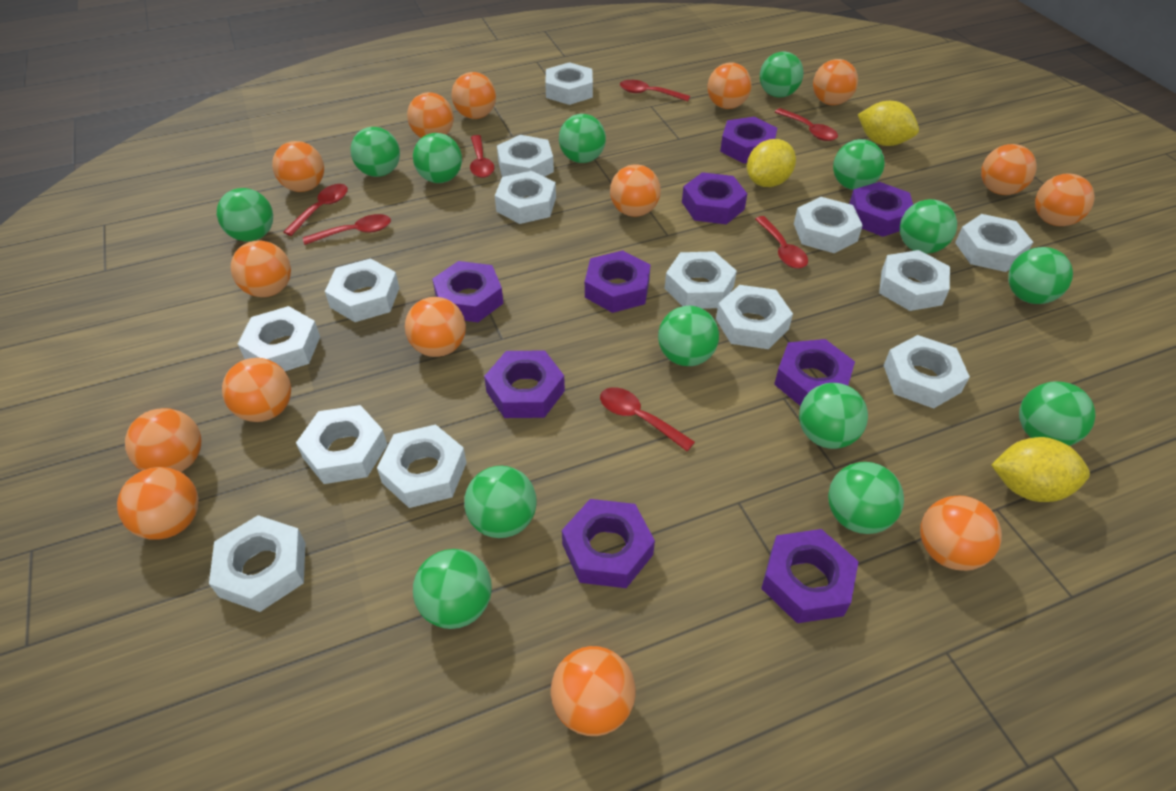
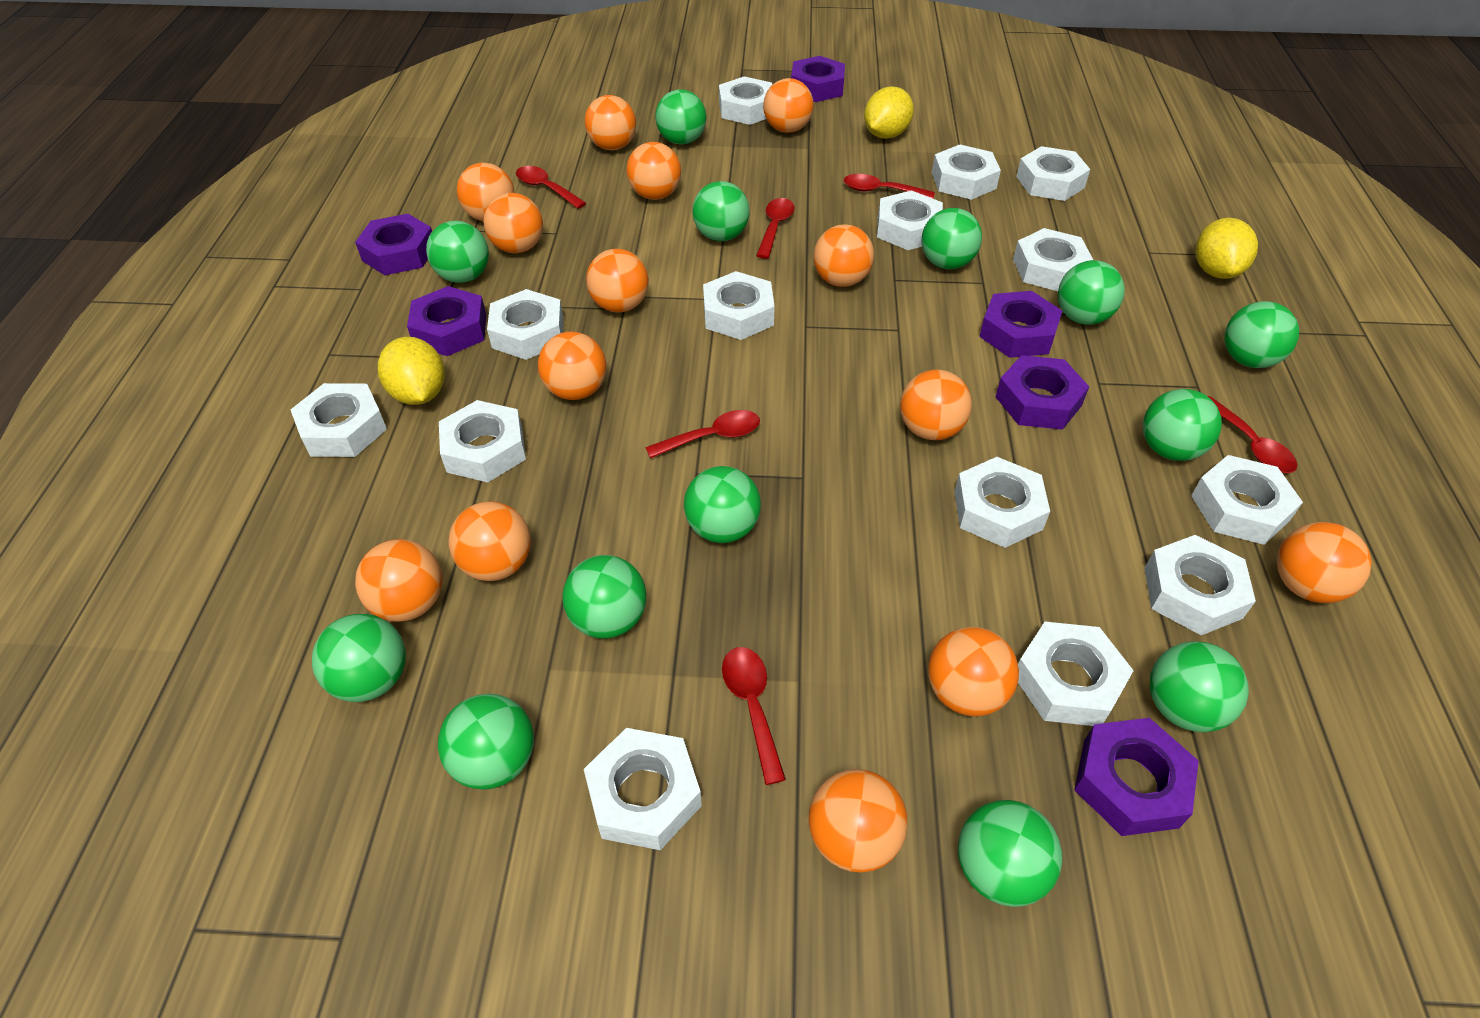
green ball: [217,188,273,242] [350,127,400,177] [413,133,462,183] [413,549,492,629] [464,466,537,538] [559,114,606,163] [658,306,719,366] [760,52,804,98] [799,383,868,449] [828,462,904,534] [833,139,885,190] [900,199,957,254] [1008,247,1073,304] [1019,381,1095,446] = 14 -> [312,614,406,702] [426,221,489,283] [438,694,534,790] [562,555,647,638] [655,89,707,145] [684,466,761,543] [692,181,750,241] [921,208,982,269] [958,800,1062,907] [1058,260,1125,325] [1143,389,1222,461] [1150,642,1249,732] [1225,301,1299,368] = 13
orange ball: [117,467,199,540] [125,408,201,472] [222,358,291,422] [231,240,291,297] [272,141,324,192] [405,297,466,357] [407,92,454,138] [452,72,496,119] [551,646,636,736] [610,164,661,217] [708,62,752,109] [813,59,858,105] [920,496,1002,571] [981,144,1037,195] [1035,174,1095,226] = 15 -> [355,539,442,622] [448,501,531,581] [457,163,514,221] [483,193,543,253] [538,332,606,400] [585,95,636,150] [586,249,649,313] [626,142,681,200] [763,78,813,133] [809,769,907,872] [814,224,874,287] [900,370,972,440] [928,627,1019,716] [1277,522,1372,603] = 14
purple nut: [432,261,504,322] [484,351,565,418] [562,499,655,588] [585,250,650,313] [682,172,747,224] [720,117,777,163] [761,529,859,623] [774,339,855,406] [849,182,913,237] = 9 -> [355,214,432,275] [407,286,487,356] [791,56,845,102] [979,291,1062,358] [995,355,1089,430] [1074,718,1199,836] = 6
red spoon: [283,184,348,236] [303,214,391,245] [470,135,494,178] [600,387,695,451] [620,80,690,102] [755,216,808,269] [775,108,838,141] = 7 -> [516,166,586,209] [645,410,760,458] [722,647,786,785] [756,198,795,259] [844,174,935,199] [1208,396,1297,473] = 6

